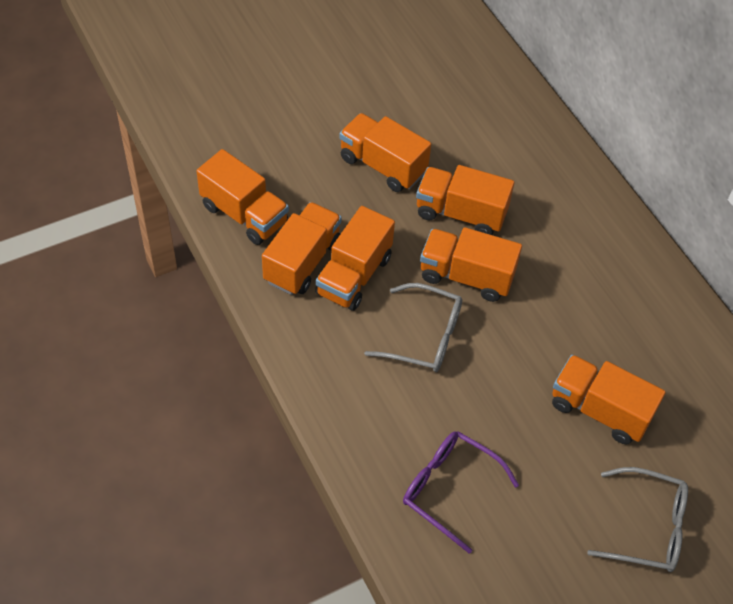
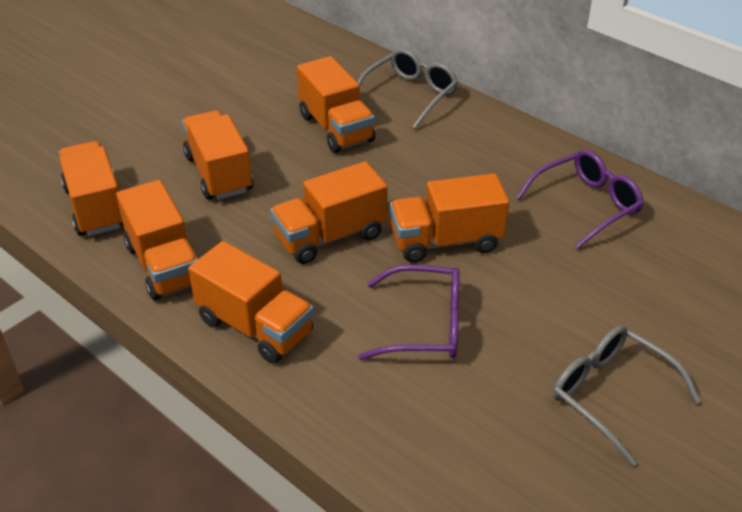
purple glasses: [403,431,519,554] = 1 -> [358,265,460,360] [516,149,644,249] = 2

